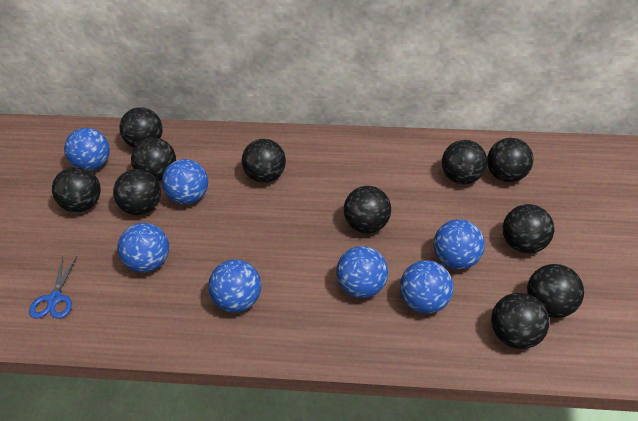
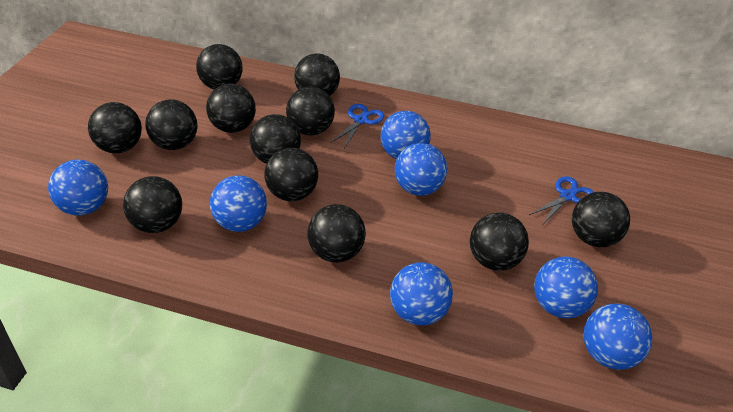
black ball: [52,167,101,212] [113,169,161,215] [120,107,162,148] [131,138,176,181] [242,139,286,183] [344,186,391,233] [442,140,487,184] [487,138,533,182] [491,293,549,349] [503,204,554,253] [527,264,584,318] = 11 -> [88,102,142,153] [123,176,182,233] [145,99,197,150] [196,44,243,89] [206,84,256,133] [250,114,301,164] [265,148,318,201] [286,87,335,136] [294,53,340,96] [308,204,366,263] [470,213,529,271] [572,192,630,247] = 12
blue scissors: [29,256,77,319] = 1 -> [330,104,384,148] [529,177,594,224] = 2

